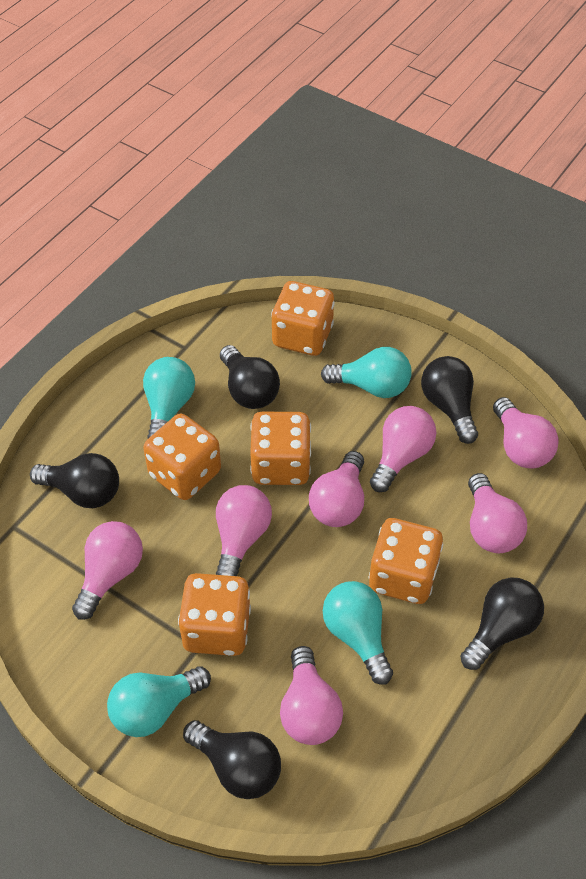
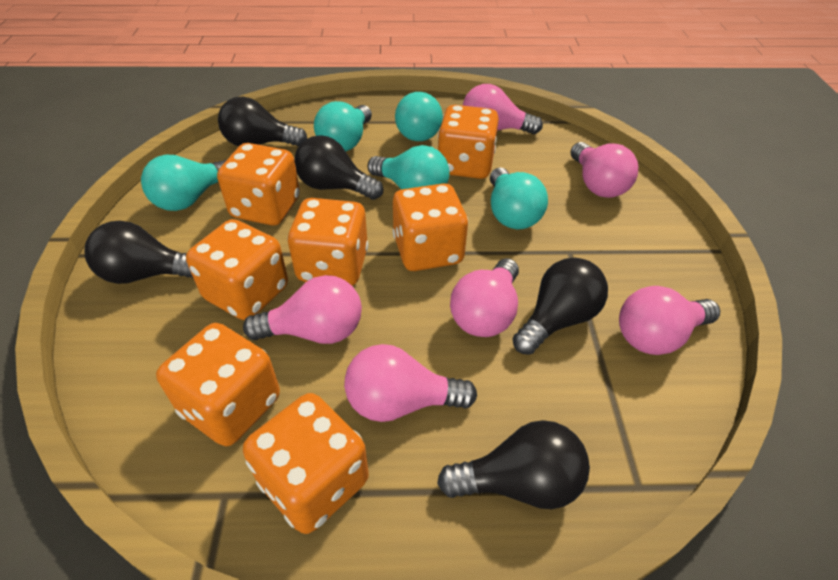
orange dice: [143,414,221,500] [178,573,251,656] [250,412,311,485] [271,281,335,356] [368,518,443,604] = 5 -> [156,323,280,446] [186,219,288,320] [217,143,300,226] [243,393,369,534] [287,198,368,286] [393,183,468,271] [438,105,499,179] = 7
pink light bulb: [72,521,143,620] [216,485,272,576] [280,646,343,745] [309,451,364,527] [370,406,436,492] [468,473,527,553] [493,397,559,468] = 7 -> [243,275,362,344] [344,344,477,422] [450,258,519,337] [463,84,543,134] [571,142,638,198] [619,286,720,355] = 6
turquoise light bulb: [107,666,211,737] [143,357,195,438] [321,347,412,398] [323,581,393,685] = 4 -> [141,155,226,211] [314,101,372,152] [367,145,450,189] [395,92,443,141] [490,168,548,229] = 5

